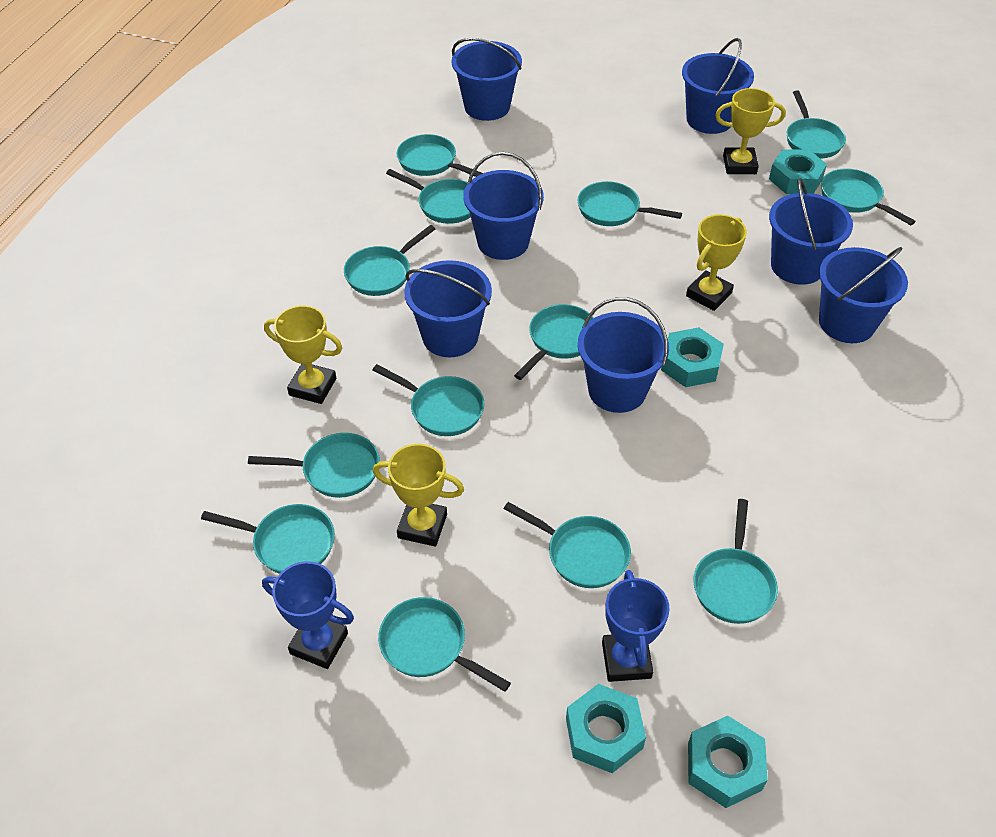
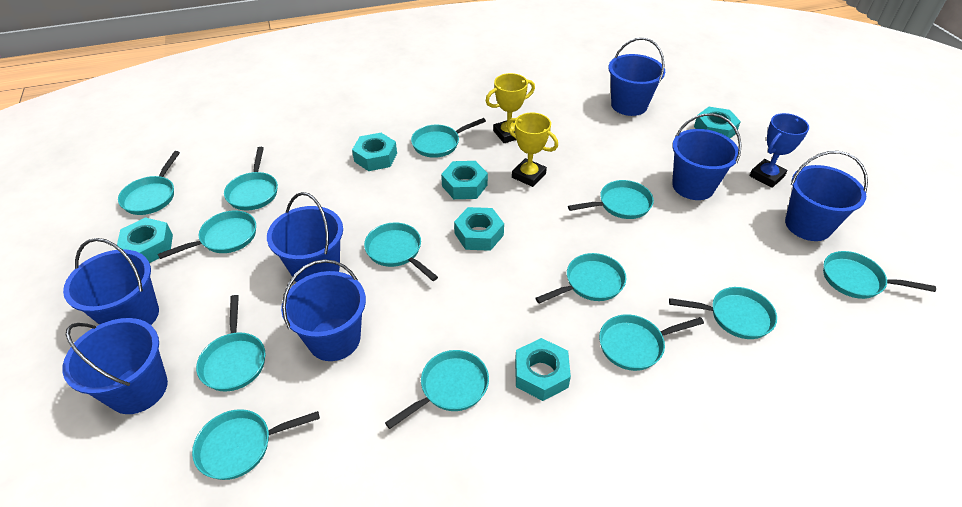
blue trophy: [262,561,354,669] [602,570,670,682] = 2 -> [749,113,809,188] = 1
turquoise nut: [566,684,646,773] [661,327,724,387] [688,716,768,808] [769,149,827,194] = 4 -> [117,217,173,263] [352,133,397,171] [441,161,488,199] [454,207,504,251] [515,338,571,401] [694,107,741,138] = 6
yellow trophy: [264,305,342,404] [373,444,464,547] [686,214,747,311] [715,88,786,174] = 4 -> [486,73,535,143] [507,113,558,187] = 2

